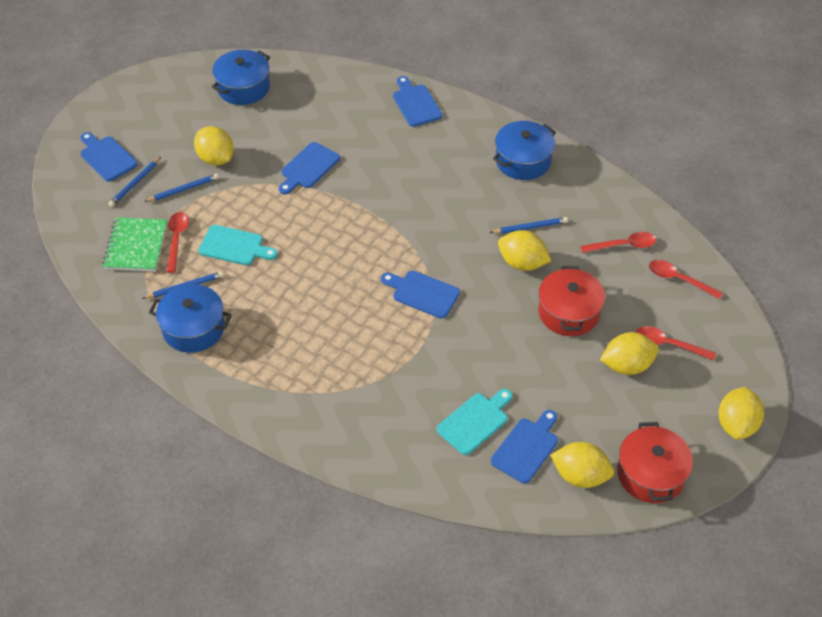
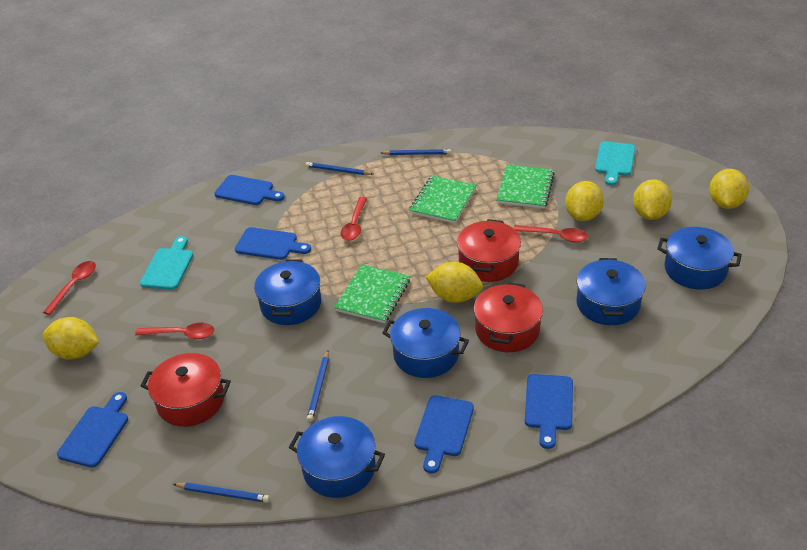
blue pot: [149,284,232,353] [212,50,270,105] [493,121,556,180] = 3 -> [254,259,321,325] [289,416,385,498] [382,308,469,378] [576,258,646,325] [657,227,742,290] = 5
green notebook: [102,217,167,271] = 1 -> [334,265,410,323] [409,175,476,223] [496,165,555,209] = 3
red pot: [538,266,605,336] [617,422,693,503] = 2 -> [141,353,231,427] [457,219,521,282] [473,282,543,352] = 3

